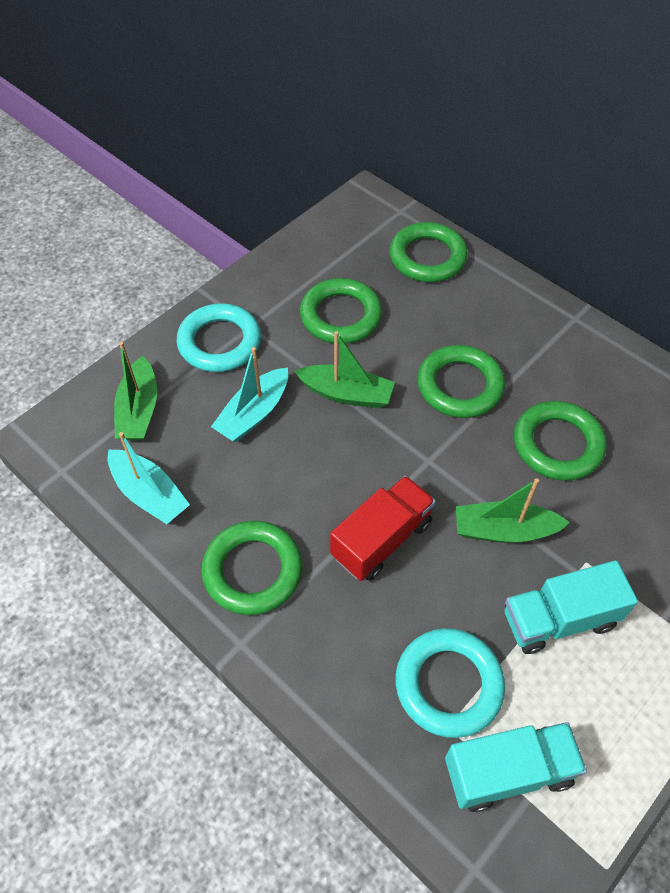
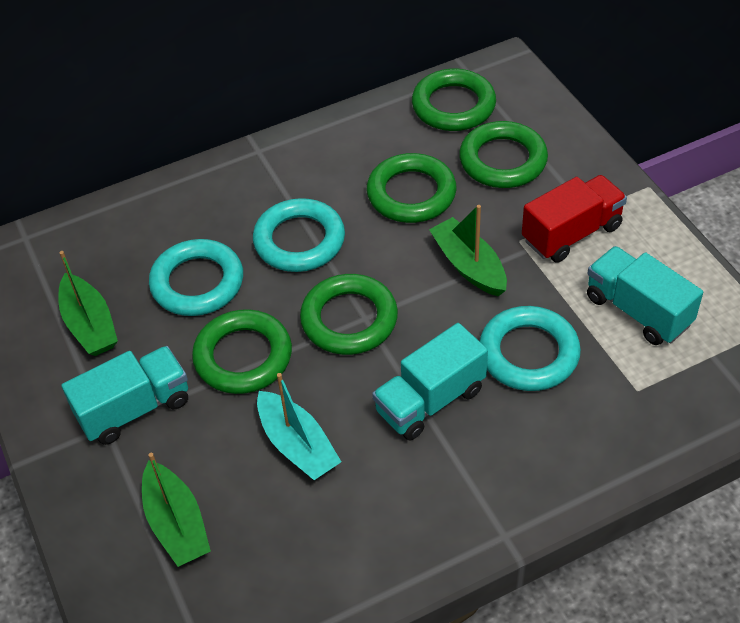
turquoise boat: [108,432,190,524] [211,347,288,442] = 2 -> [257,373,341,480] = 1
turquoise ring: [177,303,261,372] [396,628,505,738] = 2 -> [149,239,243,316] [253,198,345,272] [480,306,581,391] = 3
turquoise truck: [445,722,587,812] [505,560,638,654] = 2 -> [61,346,188,445] [372,323,488,440] [587,246,703,345] = 3

